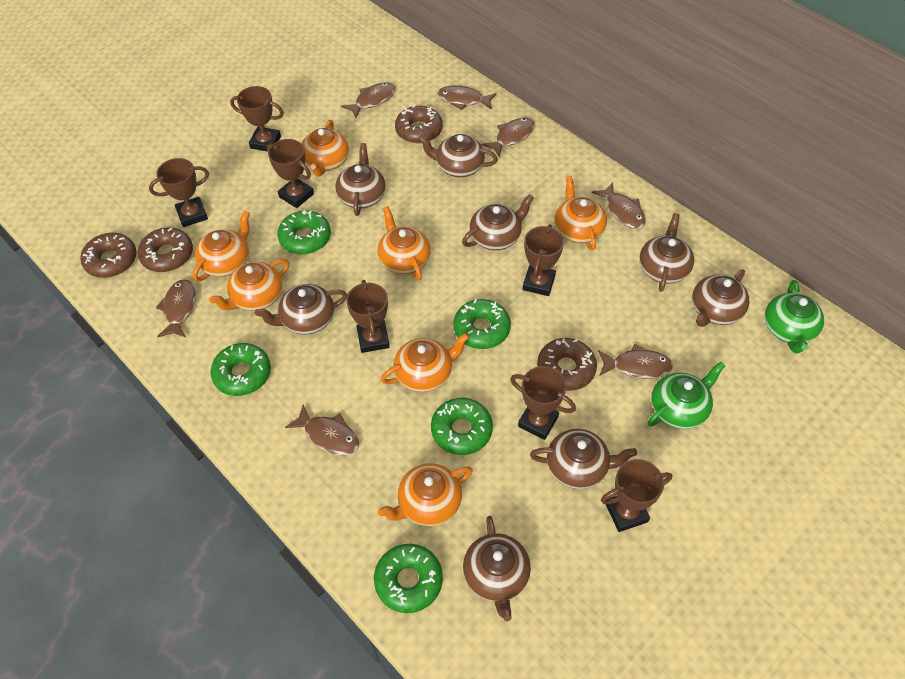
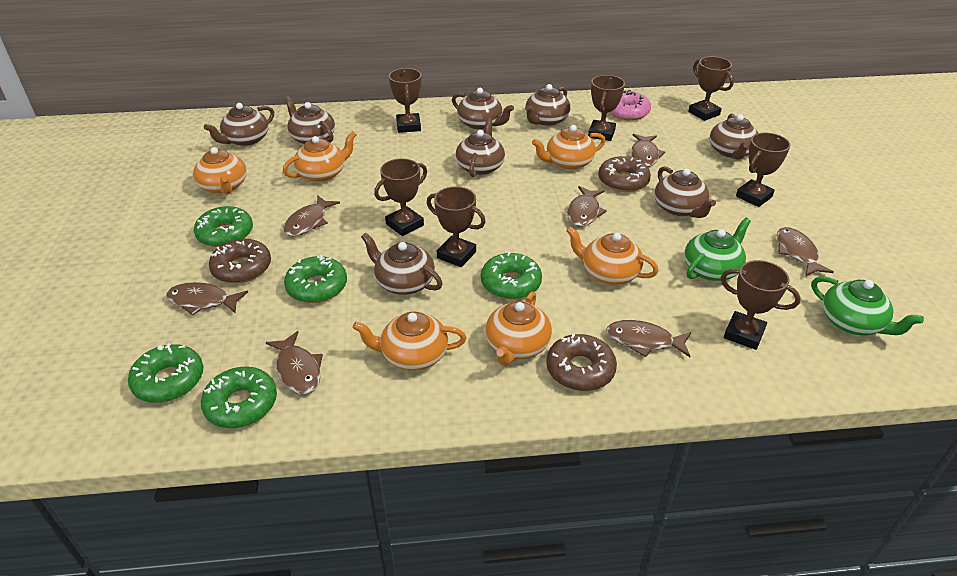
brown donut: [80,233,137,278] [138,227,193,272] [395,105,443,143] [537,338,597,391] = 4 -> [209,239,271,283] [546,334,617,391] [598,156,651,192] = 3
orange teapot: [193,211,250,281] [209,259,289,311] [302,120,349,176] [378,206,431,280] [378,463,473,526] [381,333,469,392] [555,176,607,251] = 7 -> [193,146,247,194] [283,131,356,182] [353,311,466,371] [486,291,552,366] [532,125,605,170] [566,226,659,285] = 6
pink donut: none = 0 -> [609,90,651,120] = 1

